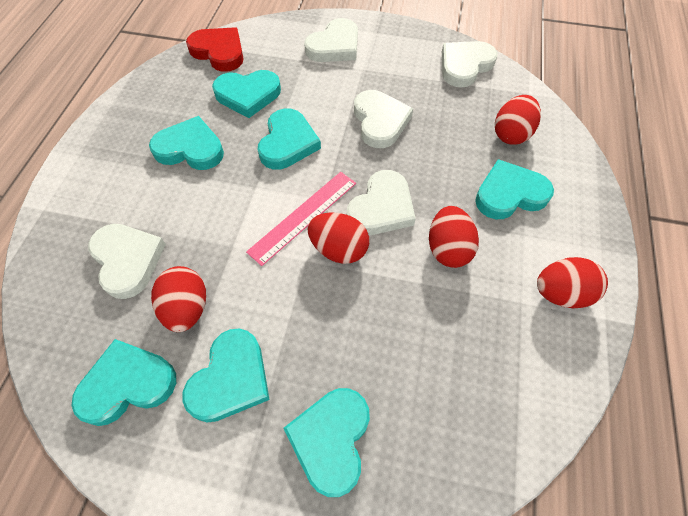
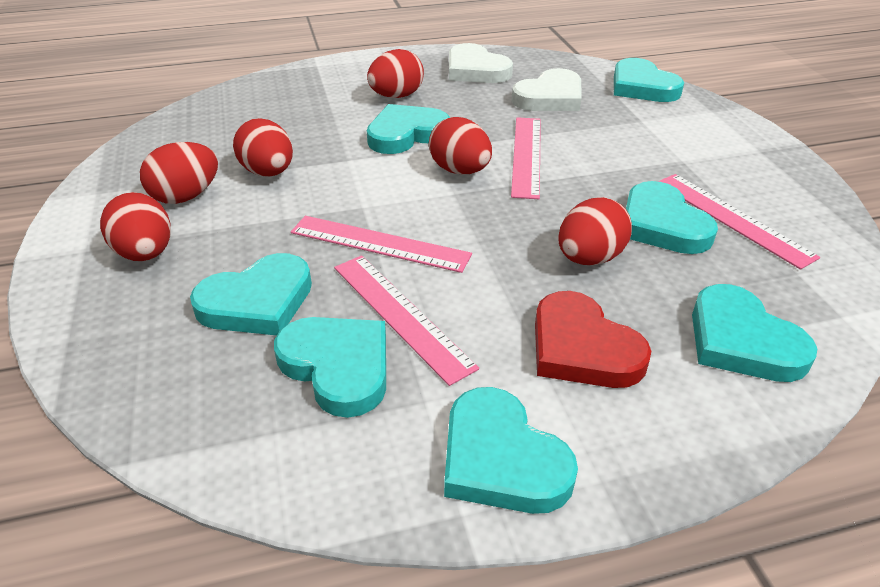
pink ruler: [246,172,356,266] = 1 -> [291,216,472,273] [334,255,479,386] [511,117,541,199] [657,174,820,270] = 4
red egg: [151,266,206,332] [307,212,369,264] [429,206,479,268] [495,95,541,145] [537,257,608,308] = 5 -> [100,192,171,261] [140,142,218,204] [233,118,293,177] [367,49,424,98] [429,117,492,175] [558,197,632,265] = 6
white heart: [88,224,166,299] [304,18,358,62] [347,170,416,235] [354,90,413,148] [442,41,497,88] = 5 -> [449,43,513,83] [512,68,582,111] = 2

